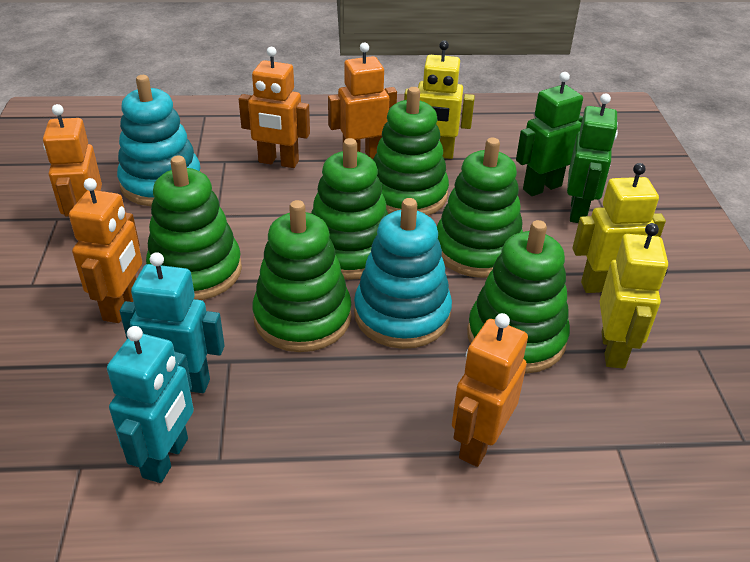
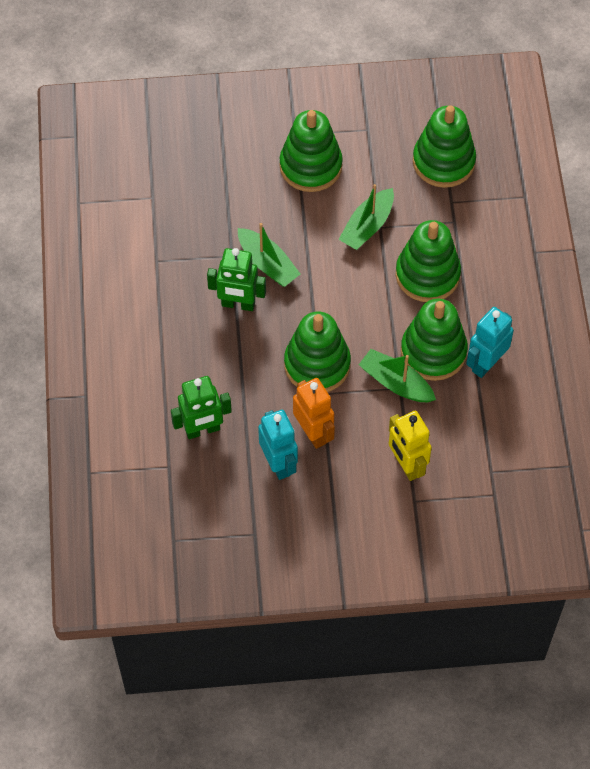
green boat: none = 0 -> [238,223,300,287] [338,184,394,250] [359,349,436,402] = 3
green stacking toy: [146,156,242,300] [253,200,351,352] [311,138,388,280] [373,87,449,216] [437,138,523,278] [467,220,570,374] = 6 -> [280,110,343,192] [284,311,351,392] [396,220,461,302] [401,299,468,381] [413,105,476,188] = 5
orange robot: [43,104,102,217] [69,178,142,323] [239,47,310,168] [328,42,397,159] [452,313,528,467] = 5 -> [293,378,335,449] = 1
turquoise stacking toy: [117,75,201,206] [354,198,452,349] = 2 -> none = 0
yellow robot: [404,40,475,159] [572,163,666,293] [600,223,668,369] = 3 -> [389,411,432,481] = 1

